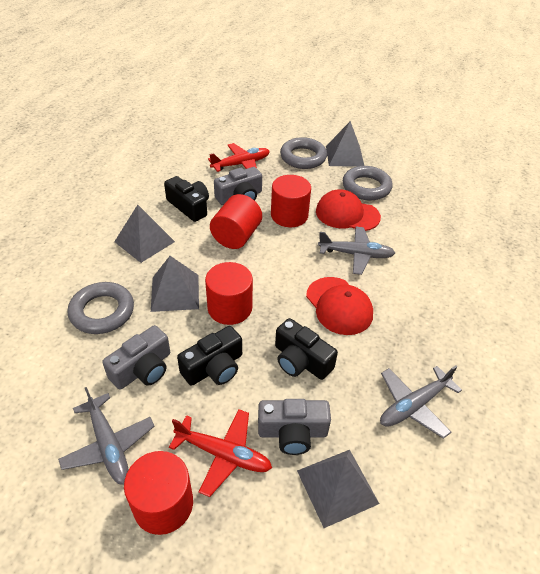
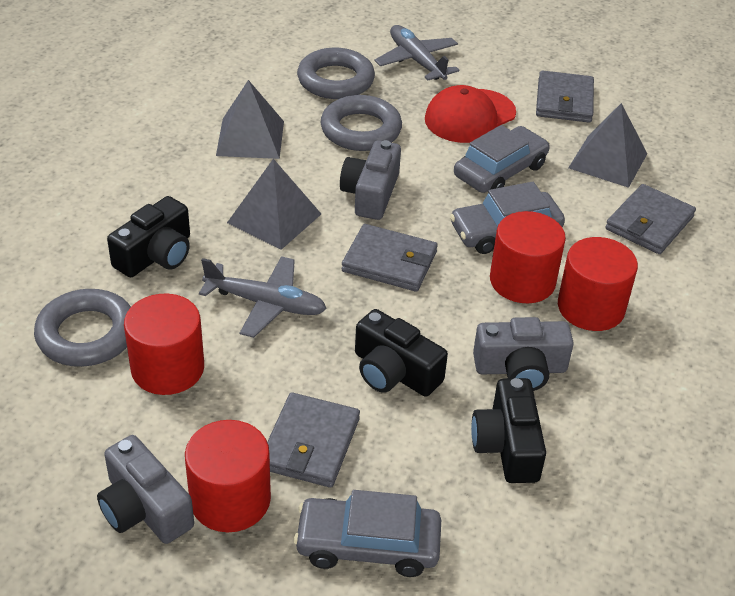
grey car: none = 0 -> [294,490,441,577] [450,182,565,254] [454,125,550,193] = 3
grey plane: [58,387,155,485] [318,227,395,275] [380,365,462,439] = 3 -> [199,256,327,338] [375,25,459,80] = 2
grey pyramid: [114,205,175,263] [151,256,199,312] [297,450,379,528] [326,121,364,167] = 4 -> [216,80,284,159] [227,159,321,250] [568,103,647,188] = 3
grey wallet: none = 0 -> [267,392,360,488] [342,224,438,292] [536,70,594,123] [605,184,696,254] = 4
red cap: [306,277,373,335] [316,189,381,231] = 2 -> [425,85,516,143] = 1
red plane: [169,409,272,497] [208,143,270,172] = 2 -> none = 0

